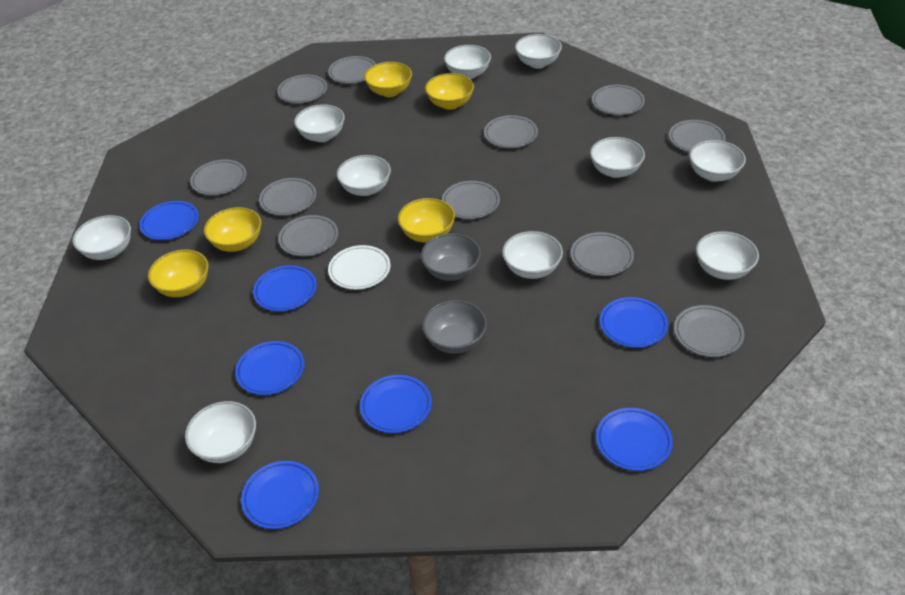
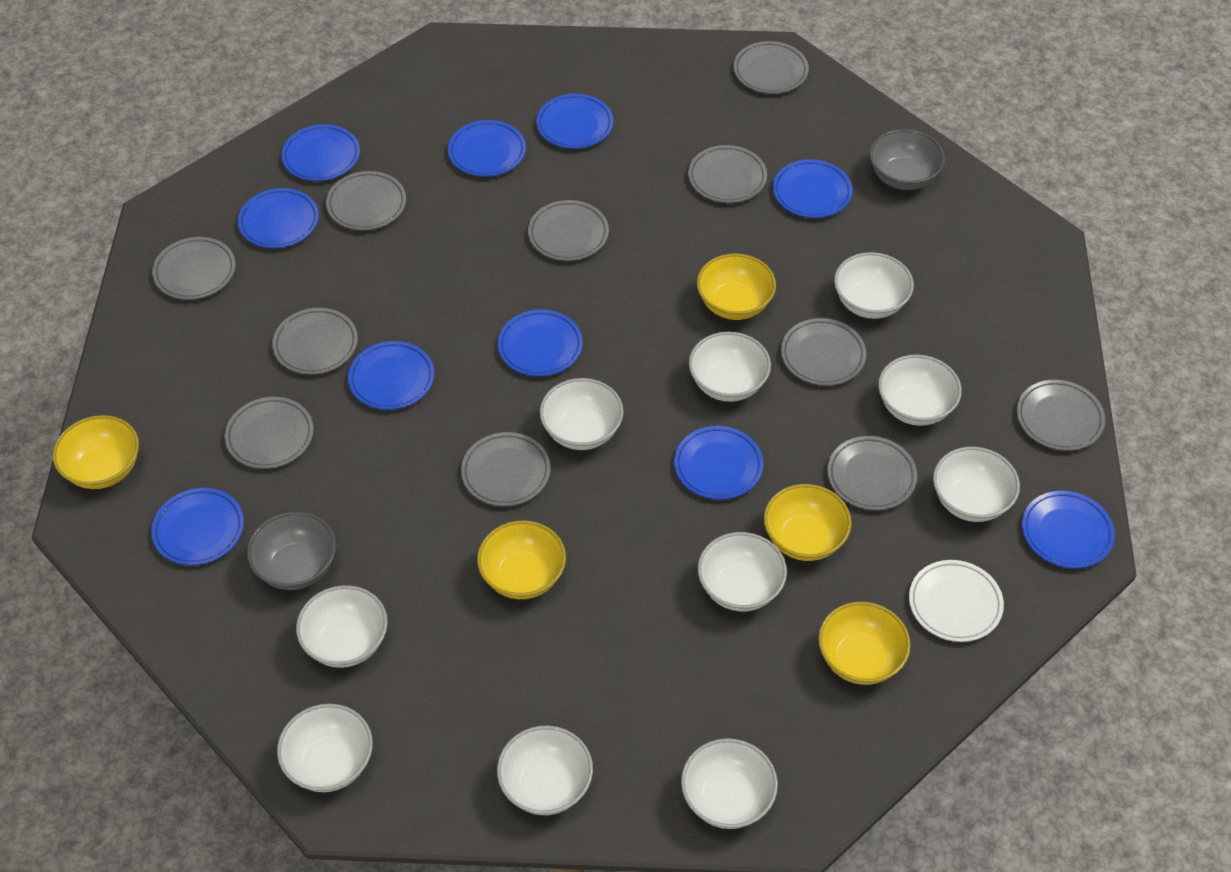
blue plate: [140,201,199,240] [235,341,304,395] [241,461,319,529] [253,265,317,312] [360,375,432,433] [596,408,673,471] [600,297,668,348] = 7 -> [151,488,244,566] [238,188,319,248] [281,124,360,181] [348,341,434,410] [448,120,526,177] [498,309,583,377] [536,94,613,149] [674,426,763,500] [773,159,852,218] [1022,491,1115,568] = 10

